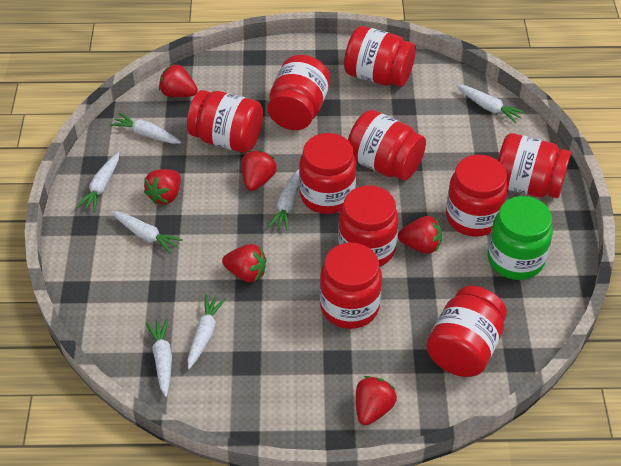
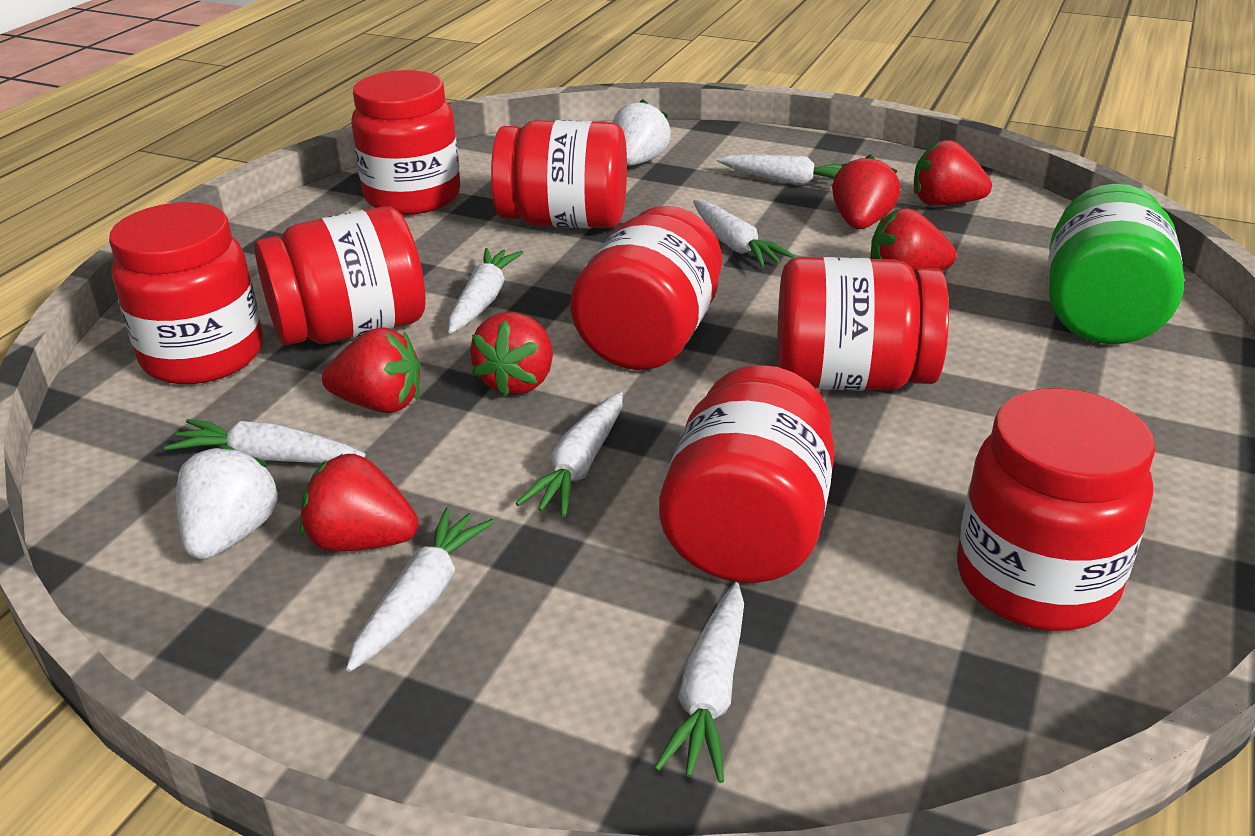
red jar: [187,90,263,153] [268,55,330,130] [299,133,356,214] [320,243,382,329] [338,185,399,267] [344,26,416,87] [348,110,426,180] [426,286,507,377] [446,155,508,237] [498,133,571,198] = 10 -> [109,202,263,384] [255,206,426,345] [351,70,460,215] [491,120,627,228] [570,206,722,370] [659,365,835,583] [777,257,949,391] [957,388,1155,631] = 8
white strawberry: none = 0 -> [176,444,280,559] [612,99,671,166] = 2

